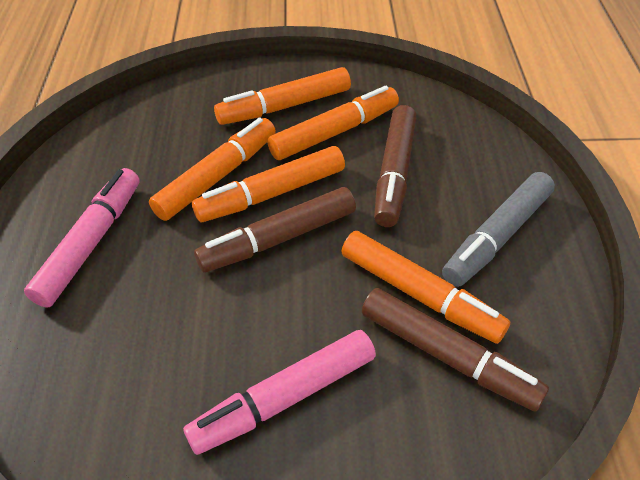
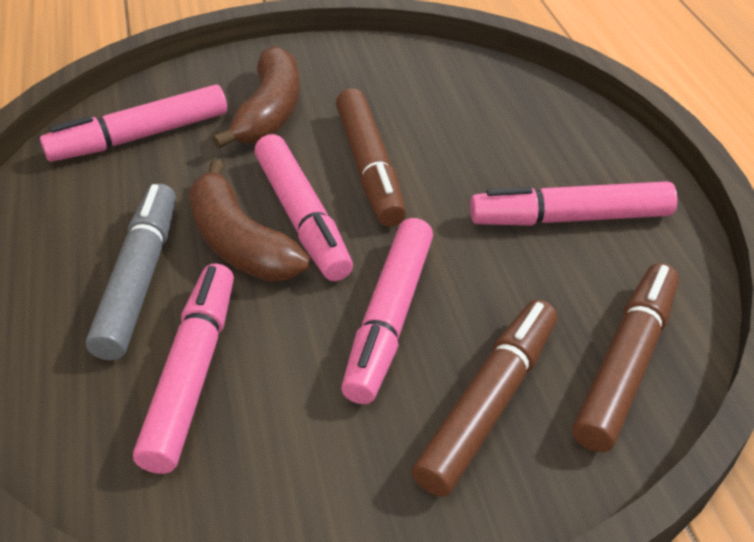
brown banana: none = 0 -> [188,160,310,281] [212,46,300,148] = 2
orange marker: [149,118,276,221] [192,146,345,222] [214,67,351,125] [267,86,399,160] [341,231,510,344] = 5 -> none = 0
pink marker: [24,168,140,308] [183,330,376,455] = 2 -> [40,84,227,162] [133,264,234,474] [254,134,353,281] [341,218,433,404] [470,181,677,226] = 5

